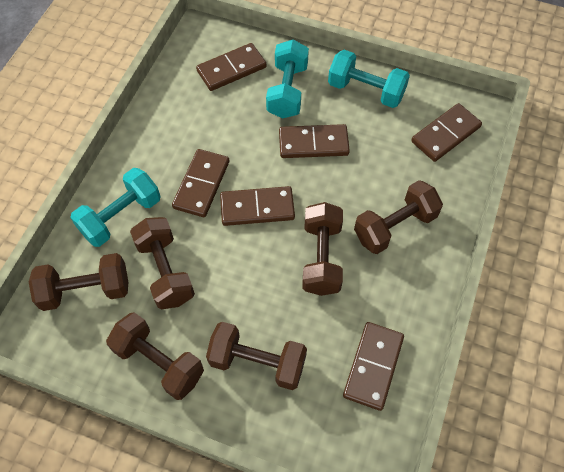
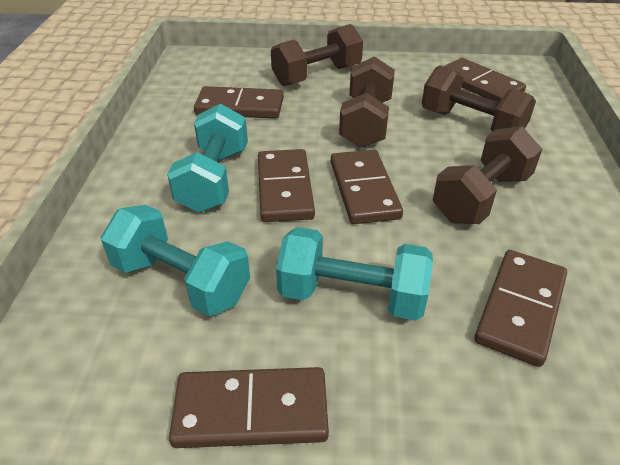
brown dumbbell: [29,253,128,311] [106,312,204,400] [130,217,195,310] [206,322,307,390] [302,202,343,296] [354,180,443,254] = 6 -> [271,24,363,86] [339,56,395,148] [422,65,536,132] [433,126,542,224] = 4

